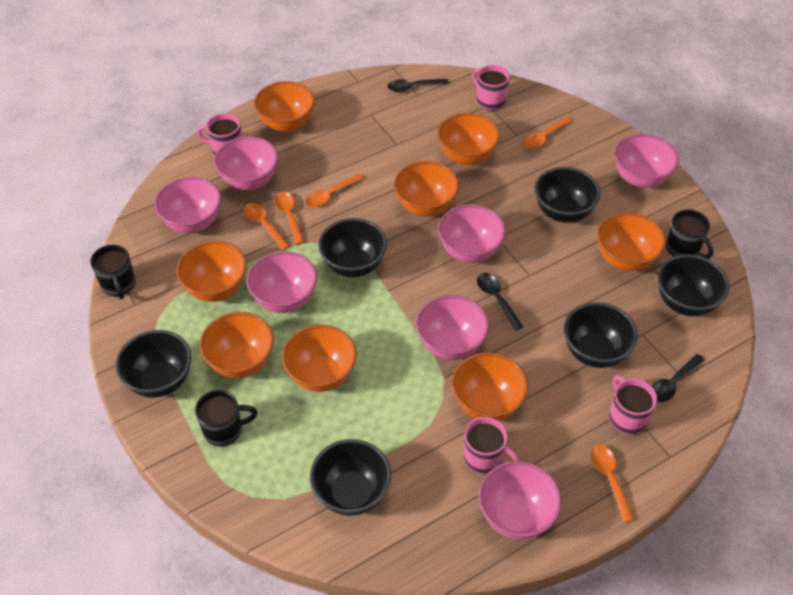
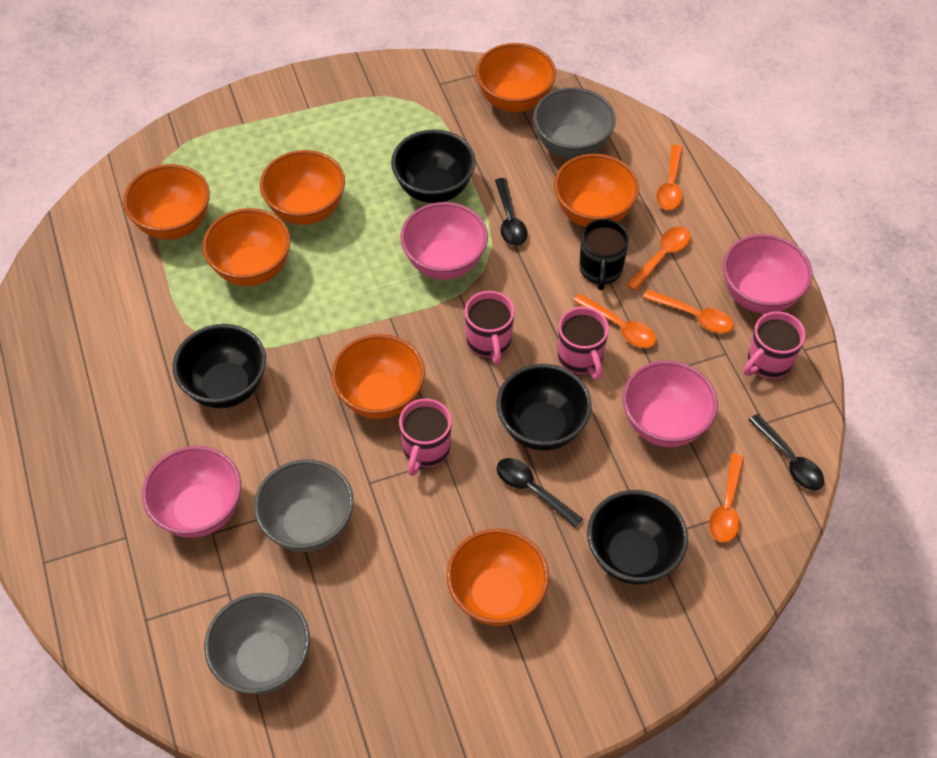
black bowl: [116,330,191,398] [310,439,391,516] [318,218,387,277] [535,167,601,223] [564,302,638,368] [657,254,729,316] = 6 -> [173,324,266,408] [391,129,476,203] [497,364,592,451] [587,490,688,584] = 4
black mug: [90,245,136,299] [195,390,258,446] [666,209,713,259] = 3 -> [579,219,629,290] = 1
grey bowl: none = 0 -> [204,593,310,695] [254,459,354,552] [533,87,616,159] = 3
orange bowl: [176,241,247,302] [200,312,274,378] [254,81,315,132] [282,325,357,392] [394,161,459,217] [438,113,500,165] [452,352,528,421] [597,212,666,271] = 8 -> [123,164,210,240] [202,208,291,286] [260,150,345,225] [331,334,425,419] [447,529,549,626] [476,43,556,112] [554,154,639,227] = 7
pink bowl: [154,177,221,233] [214,136,278,190] [247,251,317,313] [416,295,489,360] [438,204,506,263] [479,461,562,540] [614,134,679,188] = 7 -> [142,446,241,538] [400,202,488,280] [623,361,718,447] [723,234,812,314] = 4

